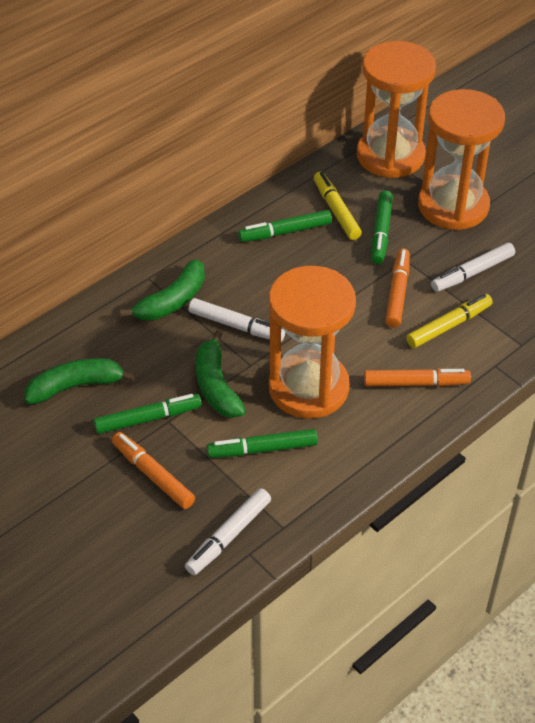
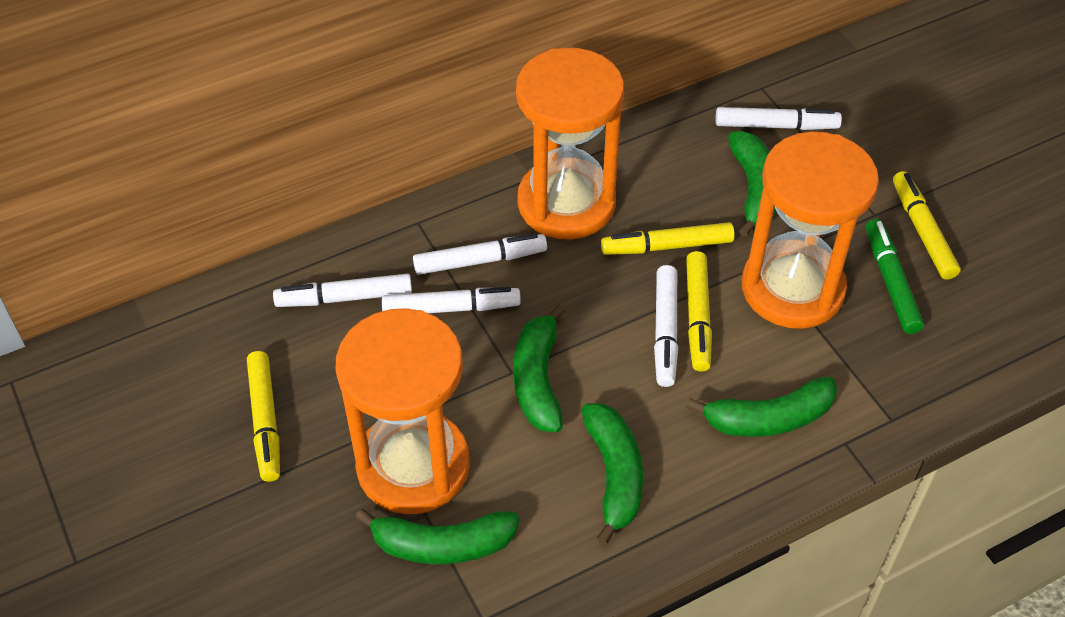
green banana: [24,358,136,404] [120,259,205,321] [196,330,246,418] = 3 -> [356,509,520,564] [514,305,565,432] [581,403,643,545] [687,377,837,437] [728,131,776,237] = 5
green marker: [94,394,202,434] [207,429,318,458] [238,210,332,242] [371,191,393,264] = 4 -> [866,219,924,334] = 1
orange marker: [112,432,195,509] [364,368,471,387] [385,249,410,328] = 3 -> none = 0
white marker: [185,488,271,575] [189,298,285,342] [431,243,515,292] = 3 -> [273,274,412,307] [382,287,521,313] [413,233,547,275] [654,265,678,387] [716,107,842,130] = 5
yellow marker: [314,172,362,240] [406,294,493,348] = 2 -> [247,351,280,482] [601,222,735,255] [686,251,712,372] [893,171,961,279] = 4

